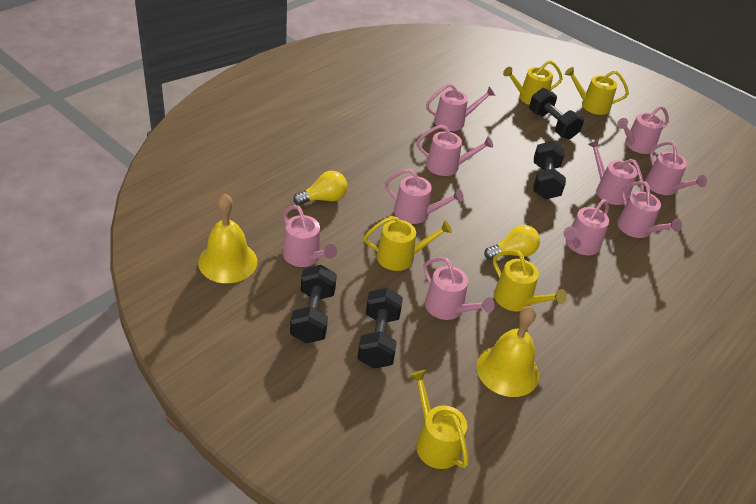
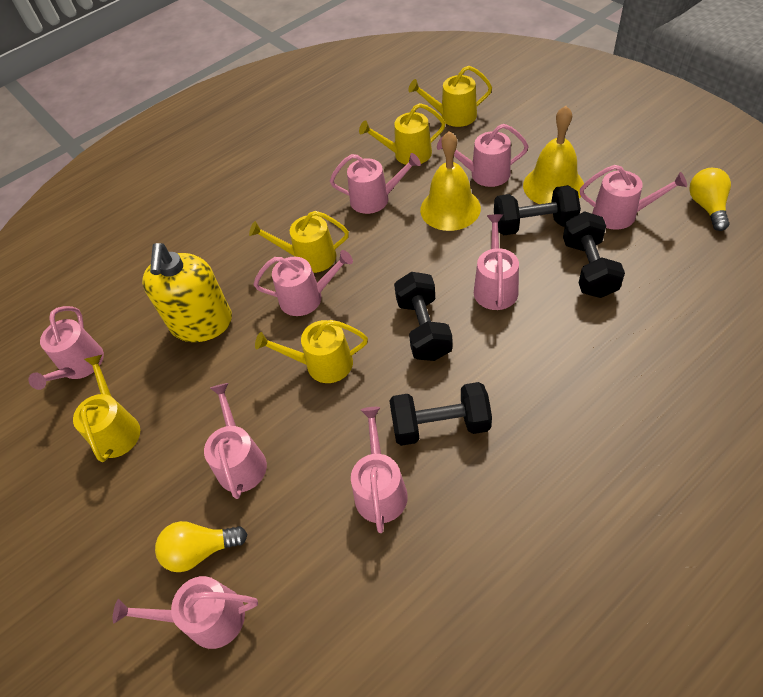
pink watering can: [283,205,337,267] [385,168,464,224] [416,124,493,176] [423,257,495,320] [426,84,495,131] [564,199,609,255] [588,140,644,205] [617,105,669,154] [617,181,682,238] [645,141,707,195] = 10 -> [28,306,104,390] [113,576,258,649] [204,383,267,499] [254,250,353,316] [330,153,421,214] [351,407,408,533] [437,124,529,187] [474,214,519,310] [580,165,687,230] = 9
yellow soap dispenser: none = 0 -> [142,243,232,342] = 1

